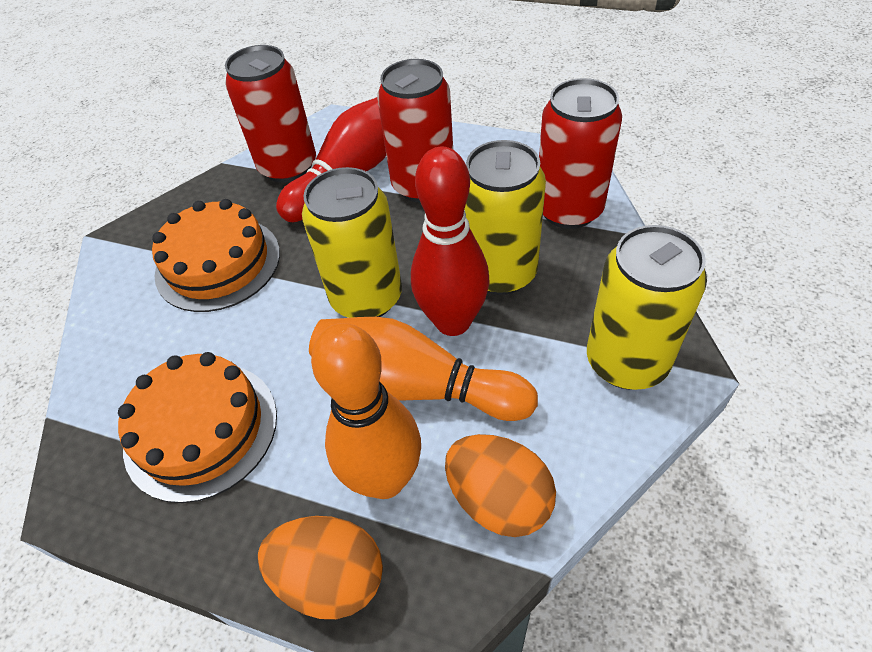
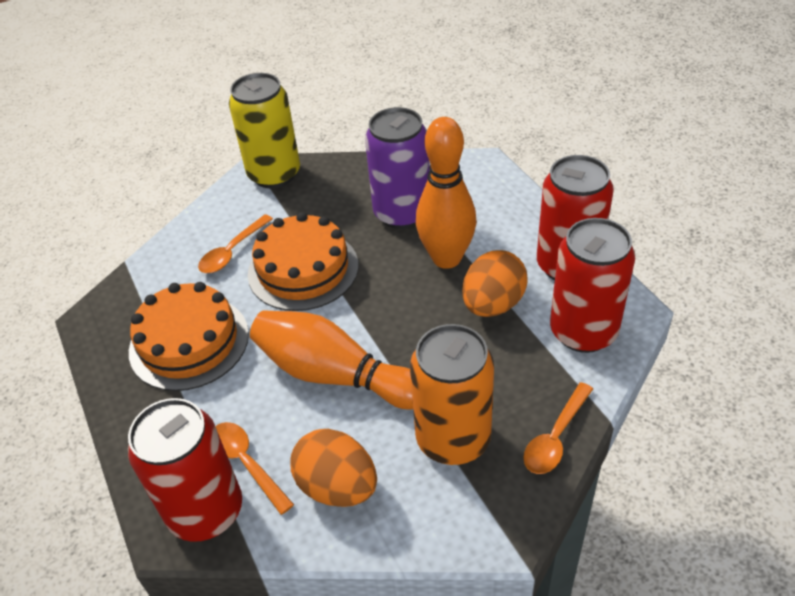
orange can: none = 0 -> [410,324,494,465] = 1
orange spoon: none = 0 -> [198,214,273,273] [215,422,294,515] [523,382,593,474] = 3
purple can: none = 0 -> [365,107,430,229] = 1
red bowling pin: [276,97,386,222] [411,147,489,336] = 2 -> none = 0
yellow can: [302,167,402,318] [464,140,546,295] [587,225,707,390] = 3 -> [229,73,300,188] = 1

